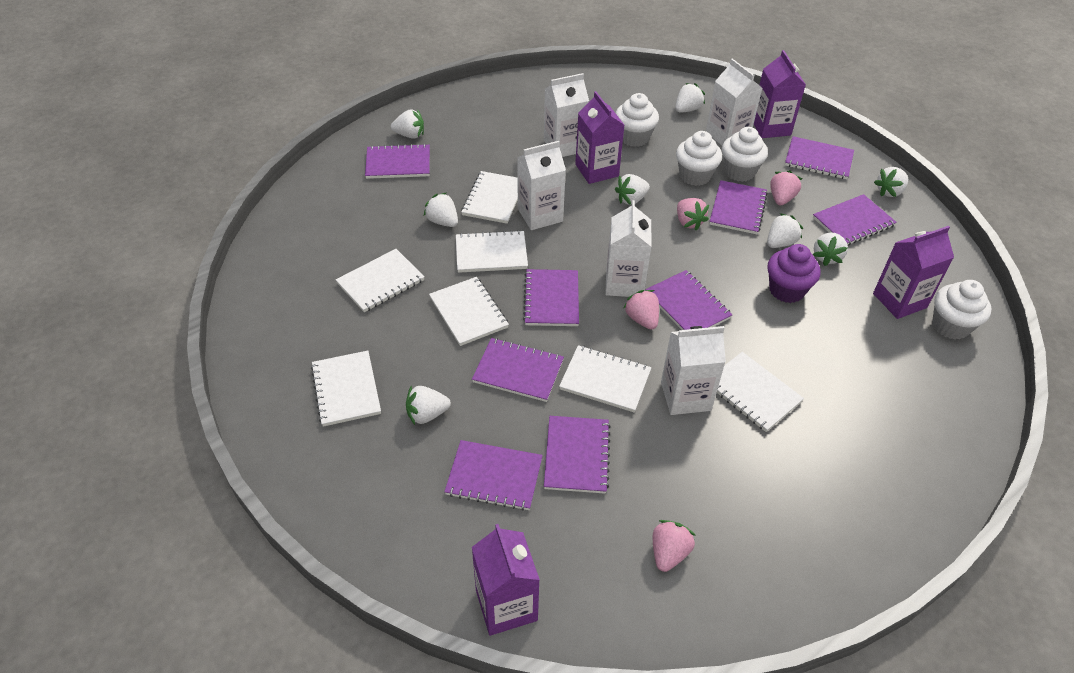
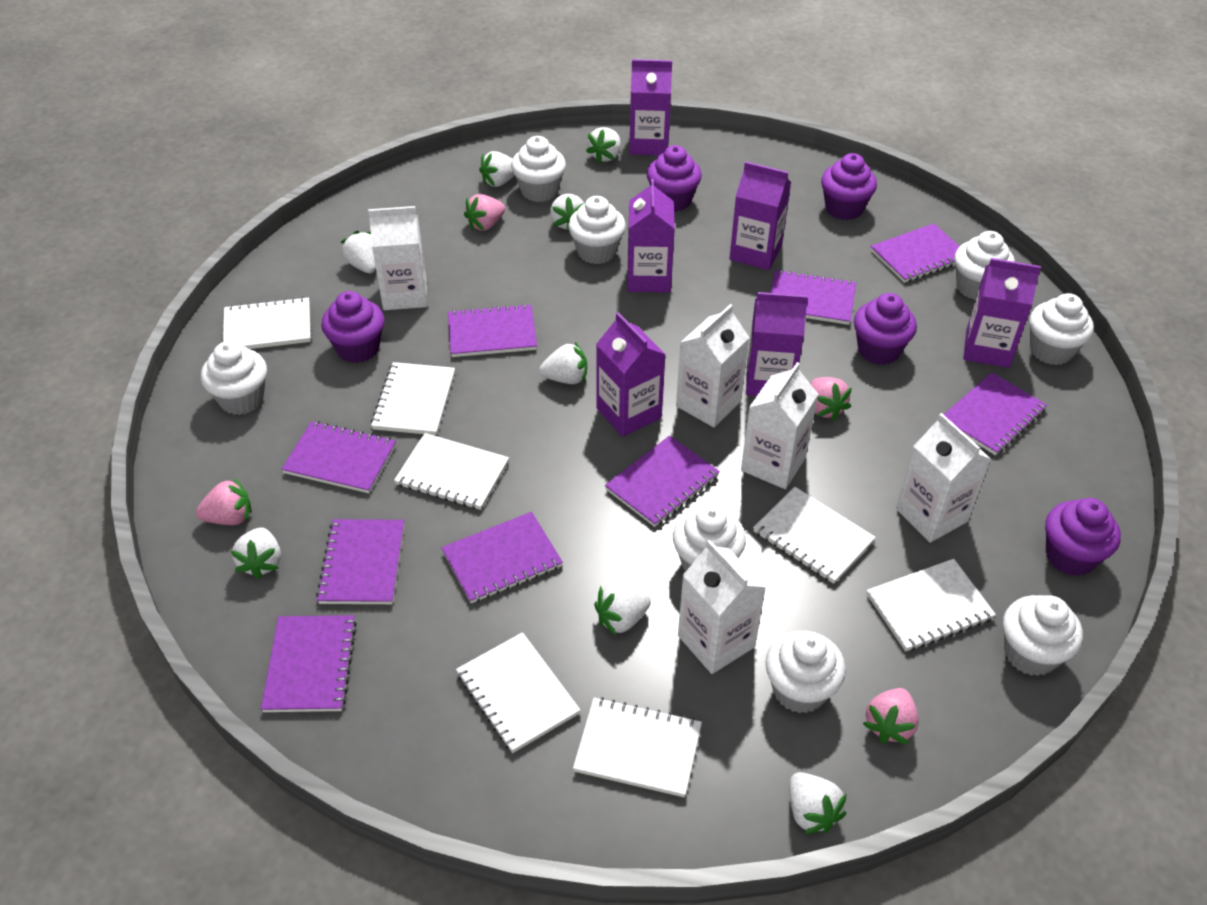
purple carton: [472,524,540,636] [575,91,624,184] [754,50,806,138] [873,226,954,319] = 4 -> [596,312,666,437] [628,179,675,292] [629,59,672,155] [730,161,791,270] [746,292,808,396] [963,258,1041,368] = 6
purple cupcake: [767,244,821,303] = 1 -> [321,291,384,363] [647,145,702,212] [821,153,877,220] [854,293,917,365] [1045,498,1121,576] = 5
white cupcake: [616,93,659,147] [676,131,722,186] [722,127,768,182] [932,280,991,339] = 4 -> [201,341,267,415] [511,136,566,202] [568,196,626,264] [673,505,746,571] [766,631,846,713] [954,231,1015,300] [1003,595,1083,676] [1029,293,1094,365] = 8

